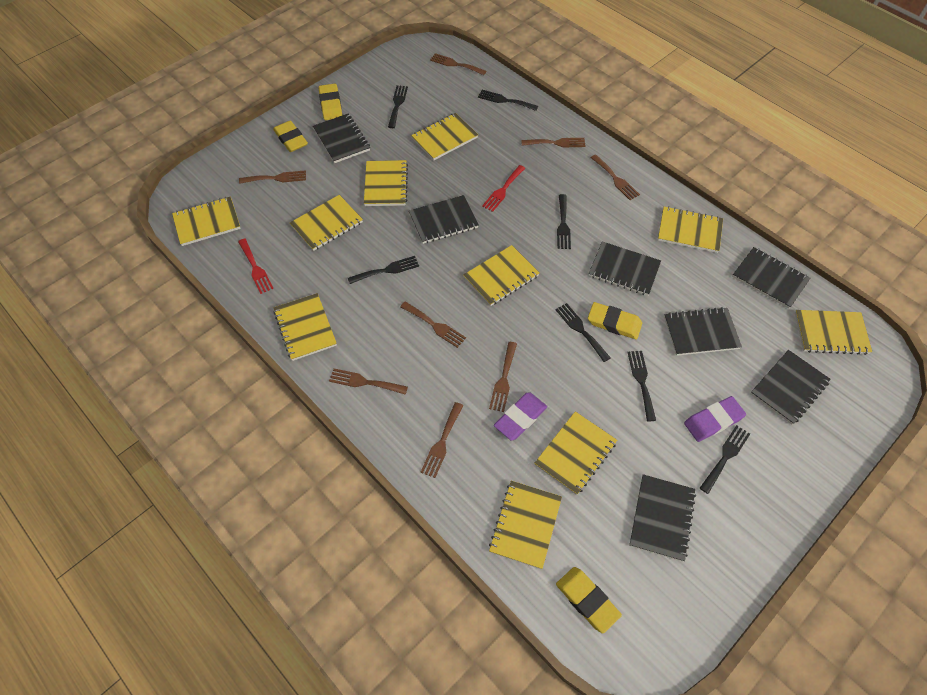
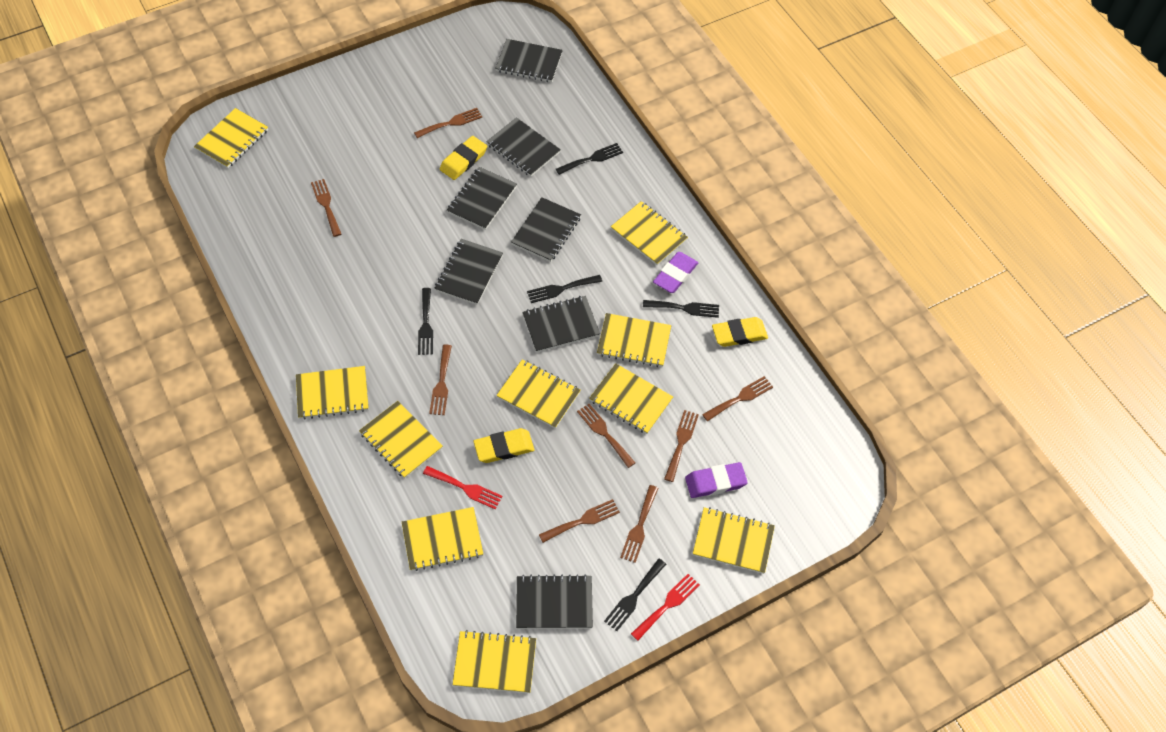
black fork: [348,256,419,284] [388,85,408,128] [478,90,538,111] [555,303,611,362] [557,194,571,249] [627,351,656,421] [700,425,750,494] = 7 -> [418,288,433,355] [527,275,602,303] [556,143,623,175] [604,558,666,631] [643,300,719,318] = 5
yellow eraser: [273,120,308,152] [319,84,342,120] [556,567,622,633] [588,302,642,340] = 4 -> [440,136,487,180] [473,428,534,463] [712,317,768,347] = 3

